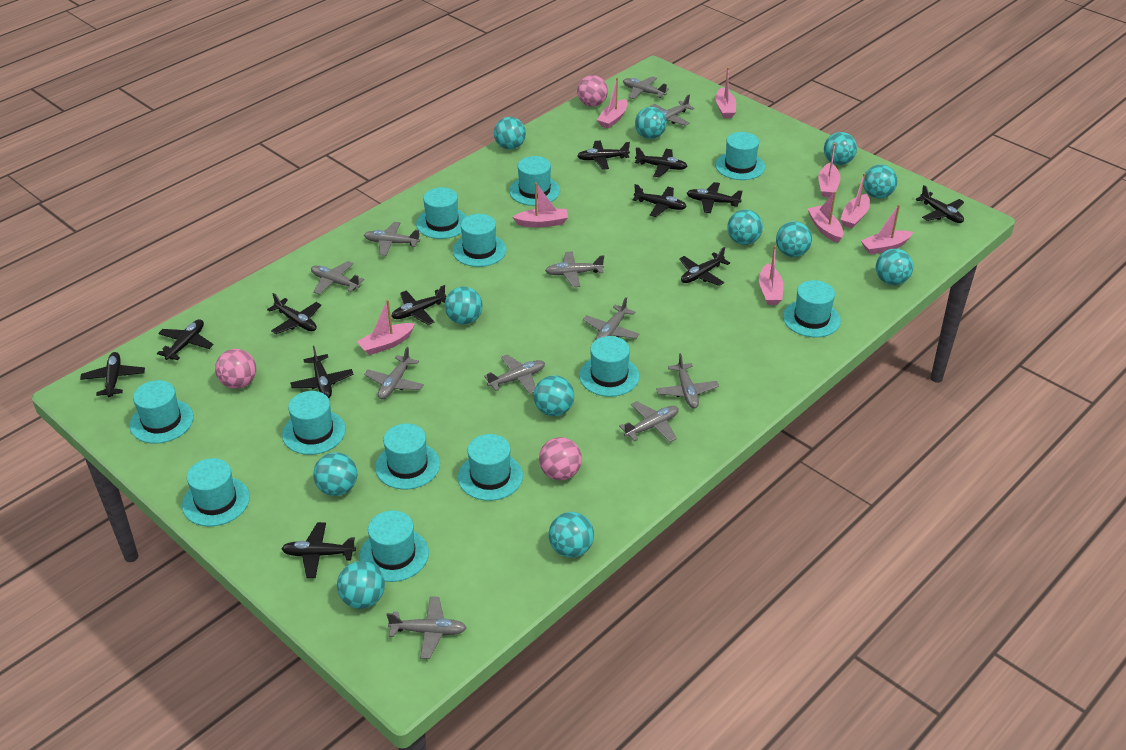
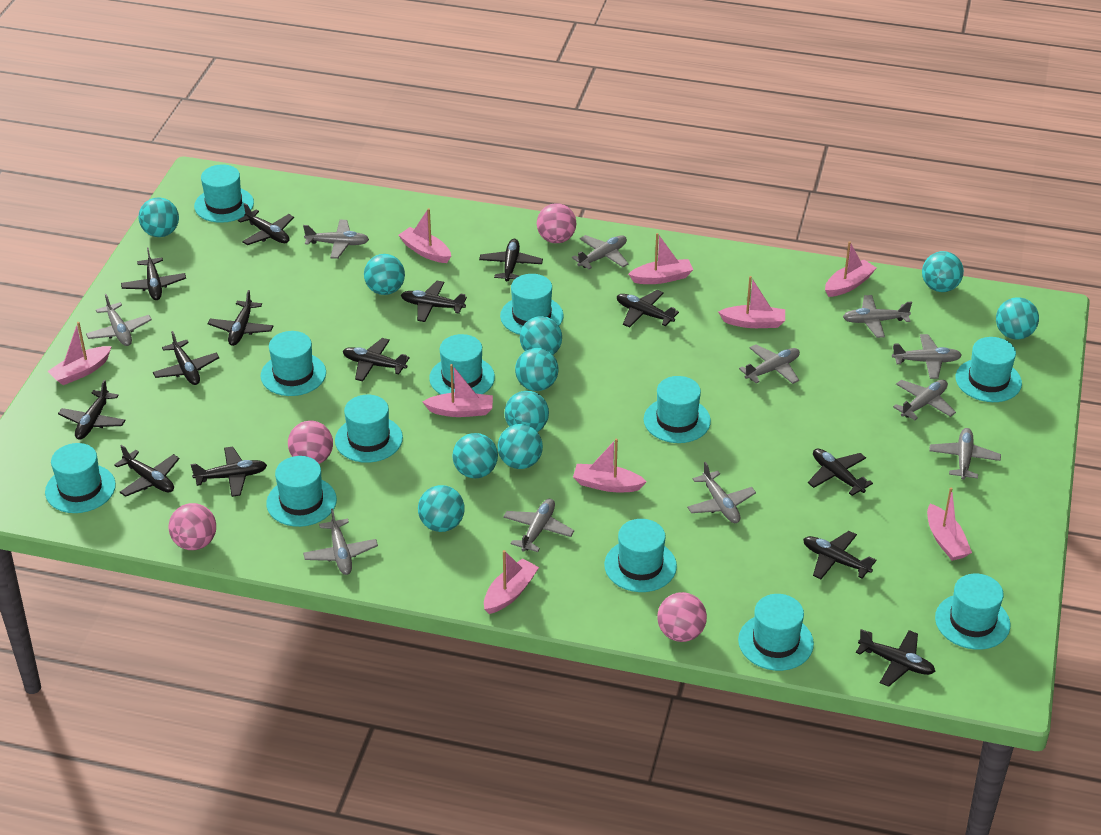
black plane: [80,352,145,397] [157,319,214,360] [267,293,321,334] [281,522,356,578] [290,346,354,398] [391,285,446,325] [577,141,630,169] [633,184,687,217] [635,147,687,178] [679,247,730,286] [687,182,743,213] [916,185,964,223] = 12 -> [58,380,126,439] [114,445,179,497] [121,248,186,300] [153,331,219,385] [190,447,267,497] [208,290,273,346] [238,203,294,245] [343,338,410,381] [401,281,467,322] [479,239,543,282] [617,290,679,328] [803,531,876,579] [808,448,873,496] [856,629,936,687] = 14
pink ball: [215,349,256,389] [539,437,582,480] [577,75,608,107] = 3 -> [169,503,216,550] [288,421,333,464] [537,203,577,243] [657,592,707,642] = 4
turquoise ball: [313,452,357,496] [337,561,385,609] [445,287,483,324] [494,117,526,149] [534,375,574,416] [549,512,594,557] [635,107,667,139] [727,209,763,245] [776,221,812,257] [824,132,857,165] [863,164,897,199] [876,248,913,285] = 12 -> [139,197,179,237] [364,254,405,295] [418,485,465,532] [452,433,498,478] [497,424,543,469] [505,391,549,432] [515,348,559,391] [520,316,562,355] [922,251,964,292] [996,297,1039,339] = 10

